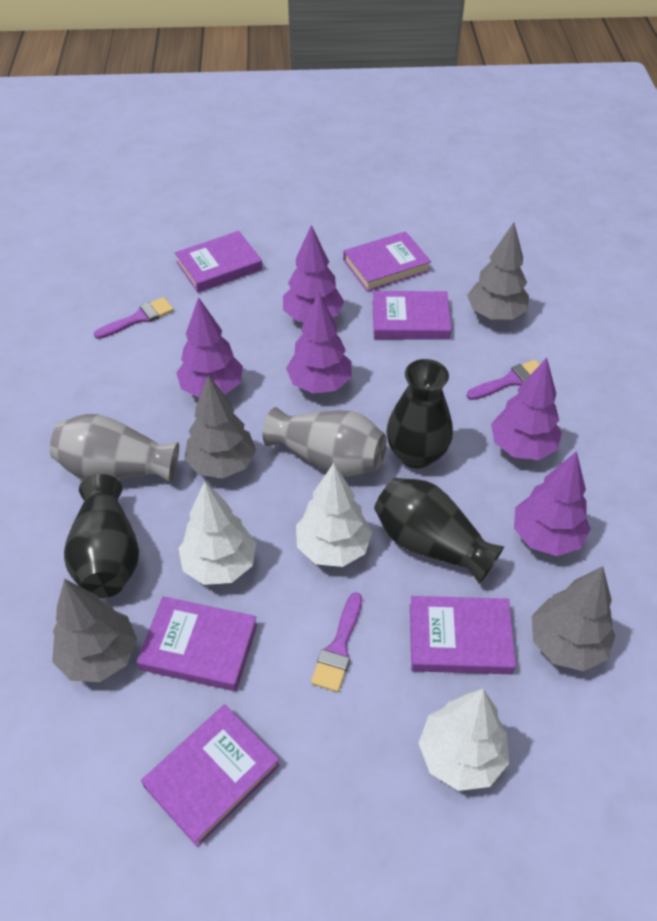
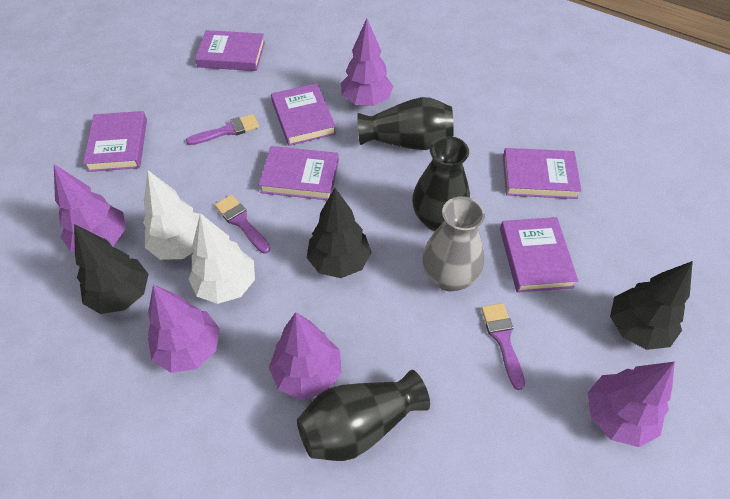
black tree: none = 0 -> [74,224,149,314] [307,188,371,278] [610,261,693,350] = 3
grey tree: [52,579,137,682] [184,375,256,478] [467,222,529,320] [532,566,615,671] = 4 -> none = 0
grey vase: [50,414,179,483] [263,407,387,477] = 2 -> [422,196,485,292] = 1
white tree: [178,481,256,585] [296,463,372,567] [419,689,509,791] = 3 -> [143,170,200,260] [188,213,255,304] = 2

